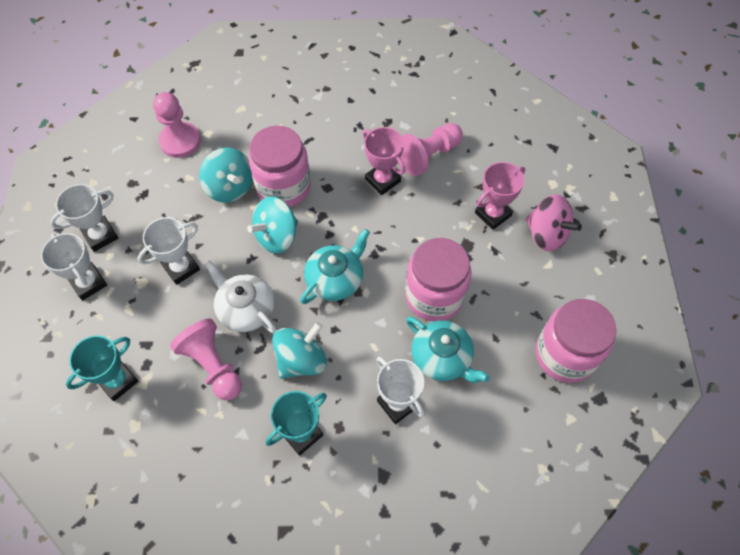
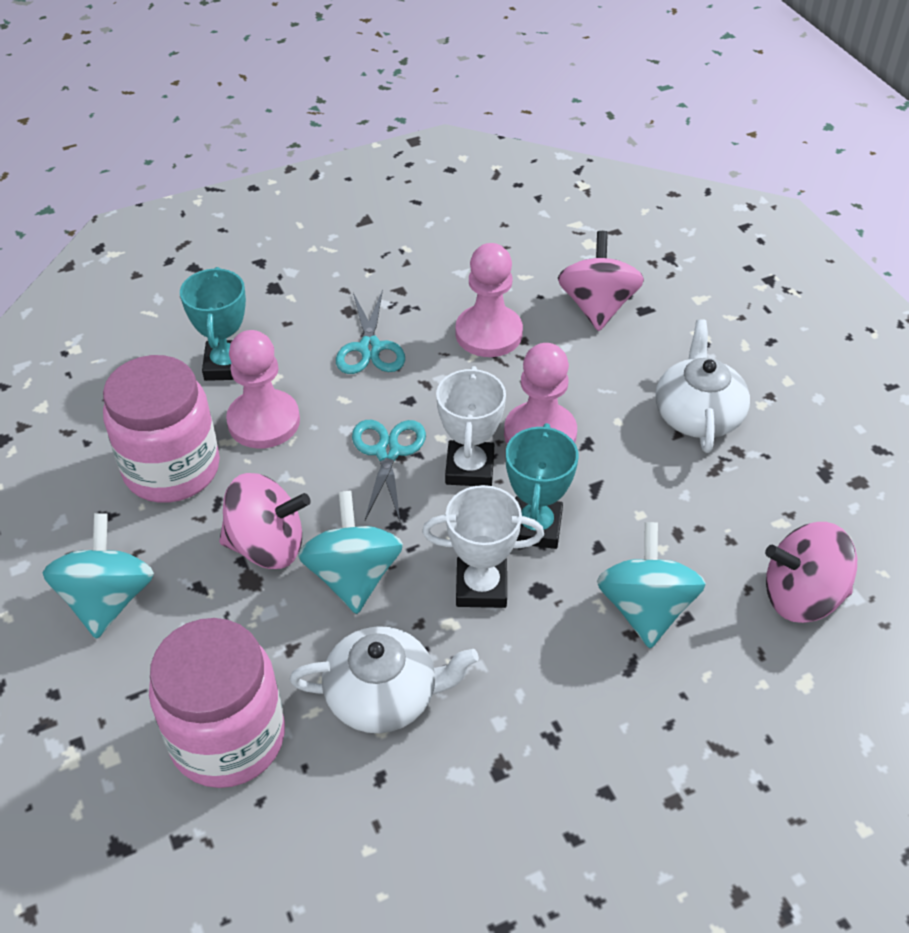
pink jar: [249,126,311,207] [405,238,471,321] [536,299,617,383] = 3 -> [103,355,220,503] [149,618,285,788] = 2
pink spinning top: [526,194,582,251] = 1 -> [219,473,311,569] [558,231,644,331] [765,522,857,623] = 3
pink trophy: [363,127,405,195] [475,162,525,230] = 2 -> none = 0
turquoise scissors: none = 0 -> [336,290,405,374] [352,420,426,521] = 2
turquoise teapot: [300,229,370,304] [406,317,490,383] = 2 -> none = 0
white teapot: [204,260,277,334] = 1 -> [290,626,479,733] [655,319,750,453] = 2
white trophy: [41,233,107,301] [50,184,118,252] [137,217,200,285] [376,357,424,424] = 4 -> [422,485,544,608] [436,366,506,486] = 2

